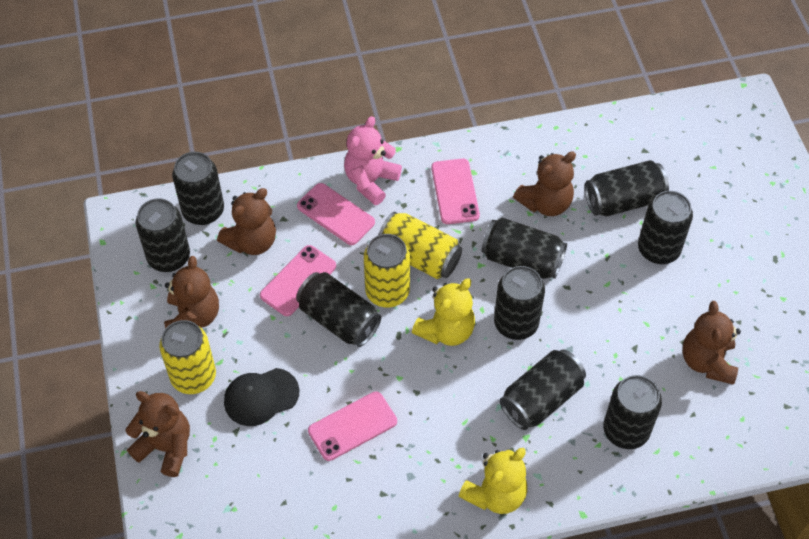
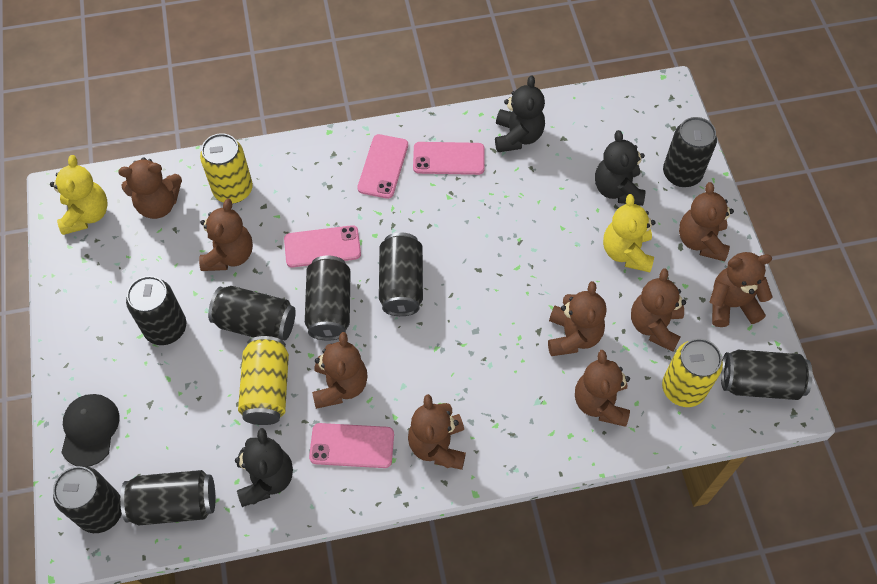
black can: [136,198,190,272] [172,152,224,225] [296,272,381,347] [481,218,567,279] [494,266,545,340] [500,349,586,430] [585,160,669,216] [603,375,662,449] [638,191,693,264] = 9 -> [53,466,122,533] [120,470,215,525] [126,276,186,345] [208,286,296,340] [305,256,351,341] [379,232,423,316] [663,117,717,187] [721,350,813,400] = 8
black teddy bear: none = 0 -> [235,428,293,507] [495,76,545,152] [595,130,646,206] = 3
brown teddy bear: [126,391,190,477] [164,256,219,329] [217,188,276,255] [513,151,576,216] [682,301,741,385] = 5 -> [118,157,182,219] [199,199,253,271] [312,332,368,409] [408,394,466,470] [548,281,607,356] [575,350,630,427] [631,268,686,352] [679,182,734,261] [710,252,773,327] = 9
pink teddy bear: [344,116,402,205] = 1 -> none = 0

